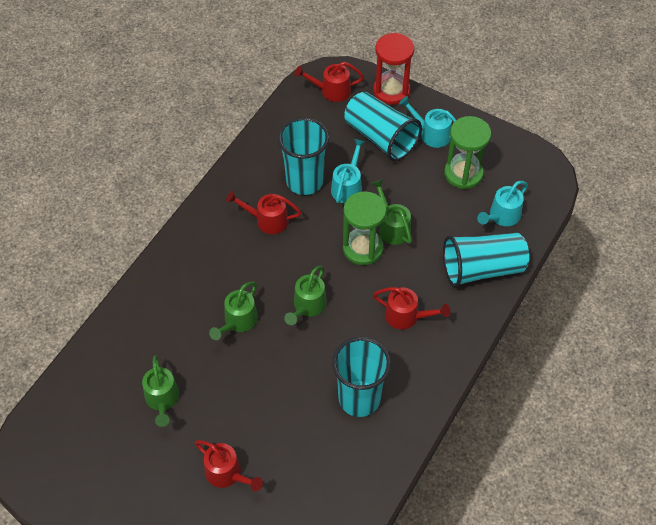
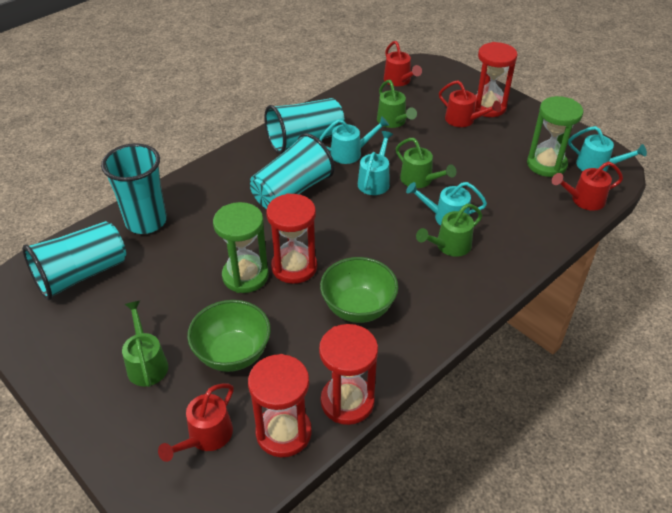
green bowl: none = 0 -> [187,300,271,372] [320,257,398,323] = 2
red hourglass: [373,33,414,105] = 1 -> [248,354,312,457] [266,193,317,284] [319,324,378,425] [475,42,518,117] = 4
turquoise watering can: [331,139,365,203] [399,96,456,148] [477,181,528,226] = 3 -> [319,116,389,164] [358,131,393,195] [406,182,487,226] [568,126,647,171] = 4

